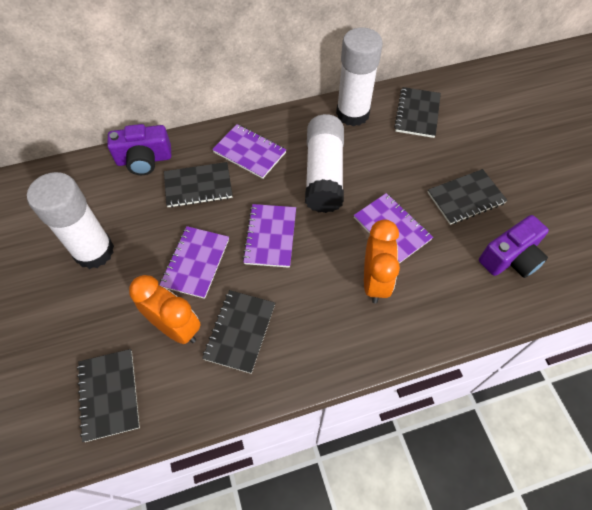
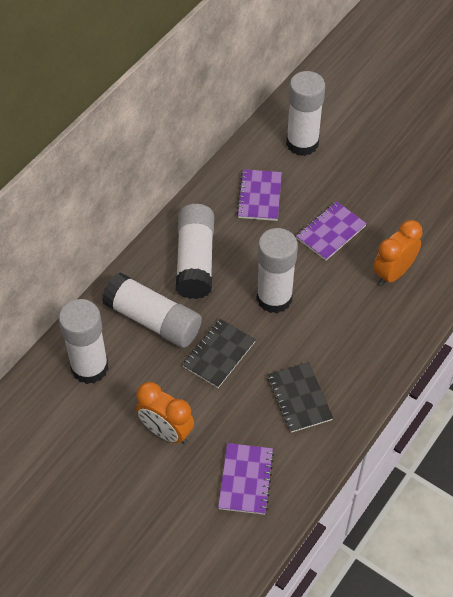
black notebook: [77,349,140,442] [164,162,233,208] [202,290,275,374] [394,87,441,138] [427,169,508,225] = 5 -> [183,319,256,388] [268,362,333,433] = 2
purple camera: [107,124,171,175] [479,215,549,278] = 2 -> none = 0
purple notebook: [160,226,229,299] [212,124,286,179] [243,204,296,268] [354,193,433,263] = 4 -> [218,443,274,515] [237,169,282,221] [296,201,367,260] = 3
white glue stick: [27,172,114,269] [305,114,344,213] [336,27,383,126] = 3 -> [59,299,109,384] [102,272,202,348] [176,204,214,299] [256,228,298,313] [286,71,325,156] = 5

